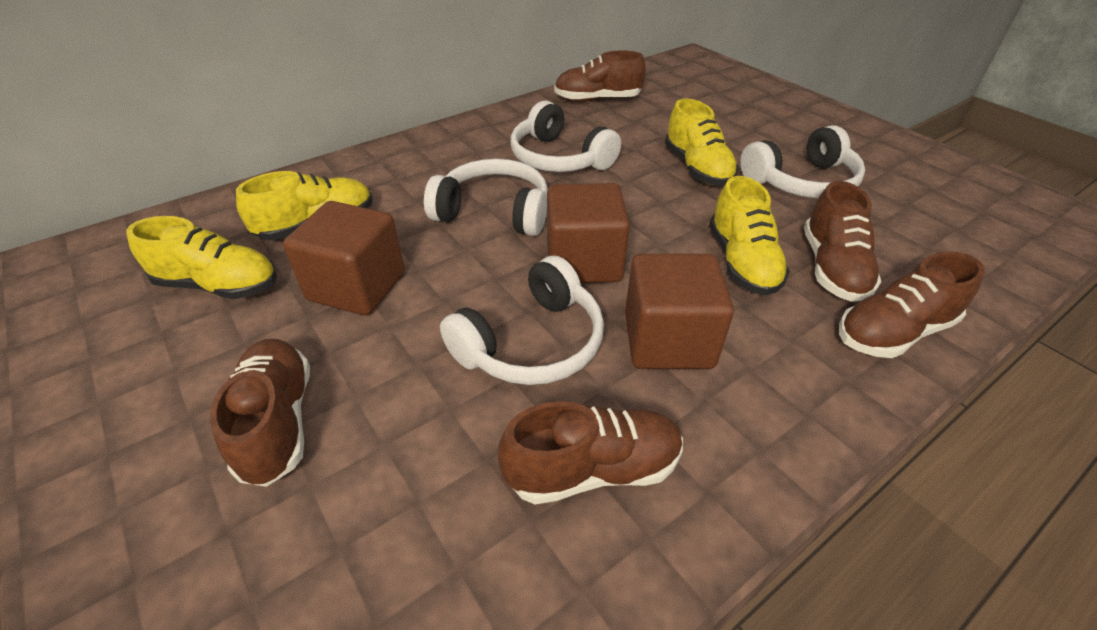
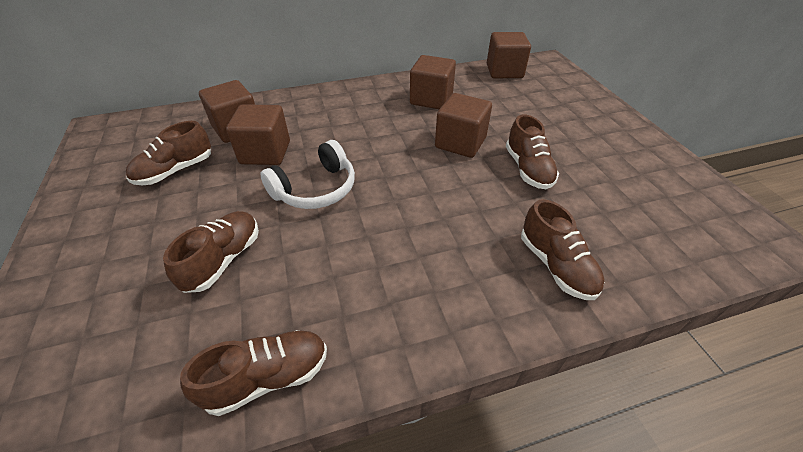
brown cube: [283,201,405,315] [547,183,630,283] [625,254,734,369] = 3 -> [199,80,255,143] [226,104,290,165] [410,55,456,109] [435,93,492,158] [487,32,531,78] = 5
white headphones: [424,159,548,236] [440,255,604,385] [510,101,621,172] [740,125,865,198] = 4 -> [260,140,355,209] = 1
yellow shoe: [126,216,277,299] [236,171,373,240] [665,98,738,186] [709,176,790,296] = 4 -> none = 0

